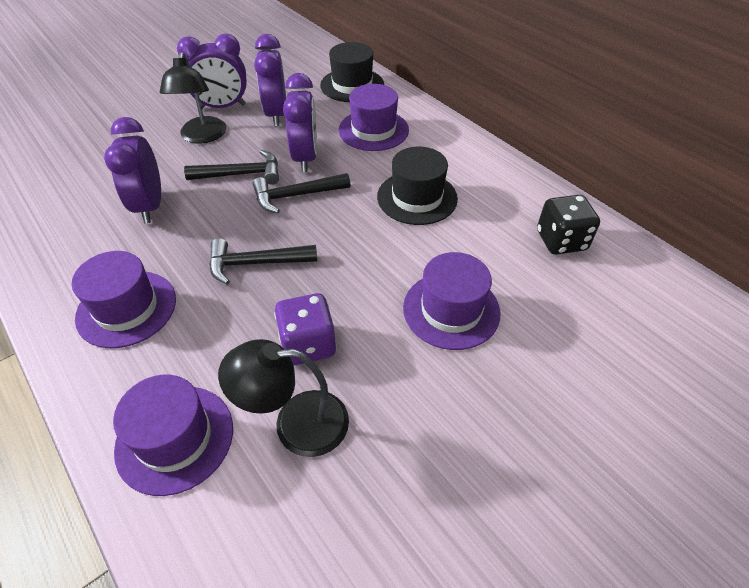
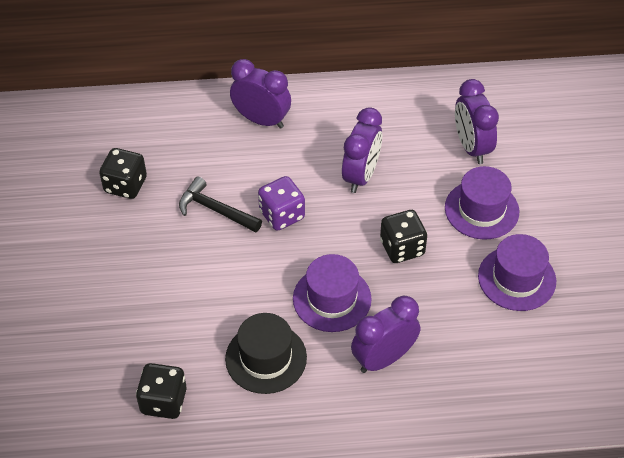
black dice: [537,195,600,255] = 1 -> [99,148,147,199] [136,363,187,419] [380,210,427,263] = 3
black hammer: [184,150,279,184] [209,238,317,285] [253,173,350,213] = 3 -> [179,177,262,233] = 1
black hat: [320,42,384,102] [377,147,458,225] = 2 -> [225,313,307,394] = 1
black lamp: [160,52,226,144] [218,339,349,457] = 2 -> none = 0
purple hat: [72,251,176,348] [113,374,233,496] [338,84,409,151] [403,252,501,350] = 4 -> [293,254,372,332] [445,166,519,240] [478,234,556,311] = 3

